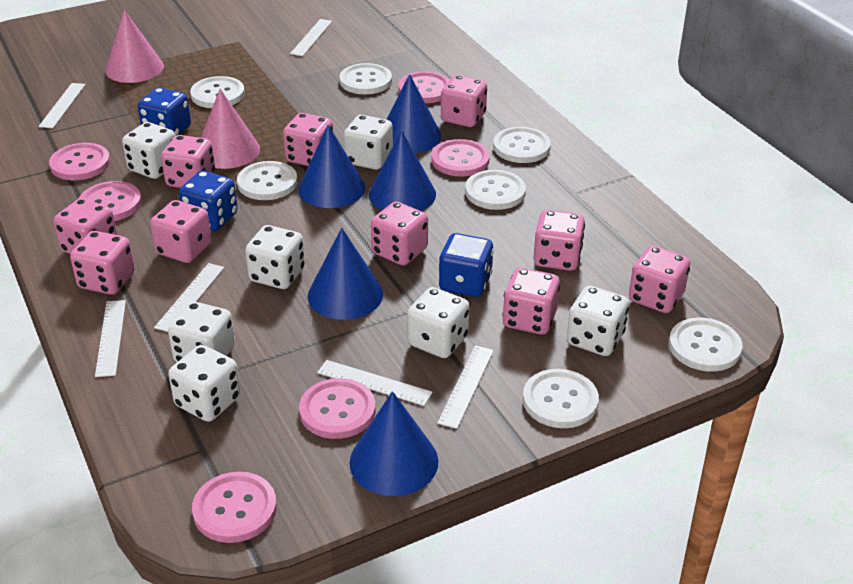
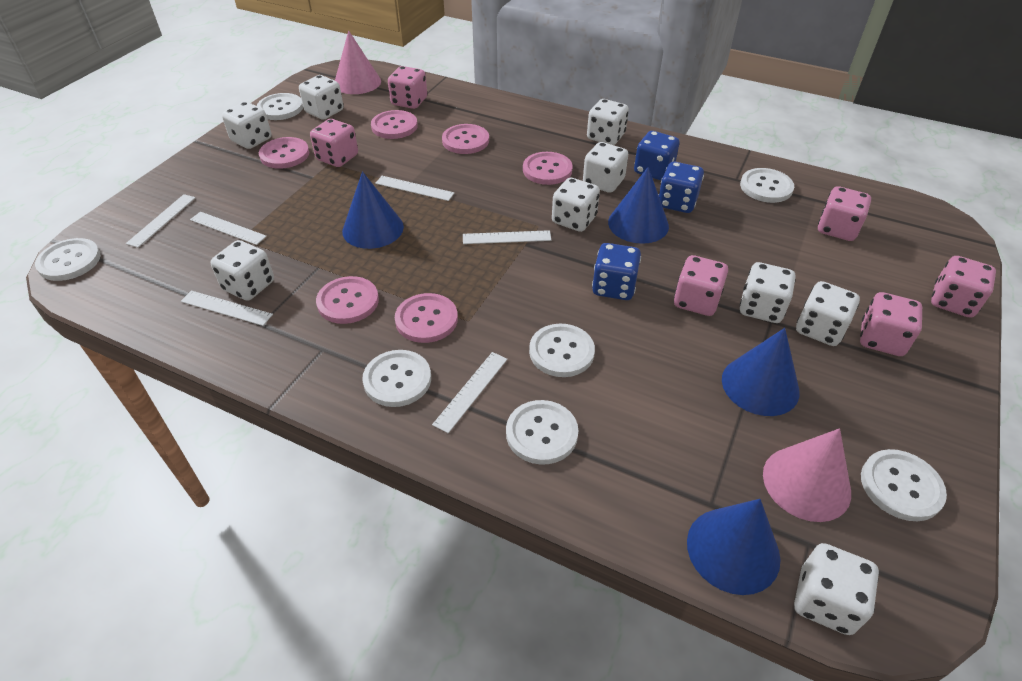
blue cone: [298,125,365,208] [308,228,383,320] [350,391,438,496] [369,130,436,211] [386,74,441,153] = 5 -> [342,171,404,249] [608,167,669,244] [687,499,781,595] [722,328,800,416] = 4
pink dice: [54,198,118,254] [70,231,135,295] [150,200,212,263] [161,135,215,188] [283,113,333,166] [371,201,428,266] [441,75,487,127] [503,268,560,335] [533,210,585,271] [629,246,690,313] = 10 -> [310,119,358,167] [388,66,427,109] [674,255,728,316] [818,186,871,241] [860,292,922,356] [931,256,996,318] = 6
white dice: [122,122,176,179] [168,301,235,362] [168,345,241,422] [245,225,305,289] [344,115,393,170] [407,287,469,358] [567,286,629,356] = 7 -> [210,240,274,301] [222,102,271,149] [299,75,343,120] [552,178,600,232] [583,142,628,193] [587,99,629,145] [740,262,796,323] [794,543,879,635] [796,281,860,346] = 9

